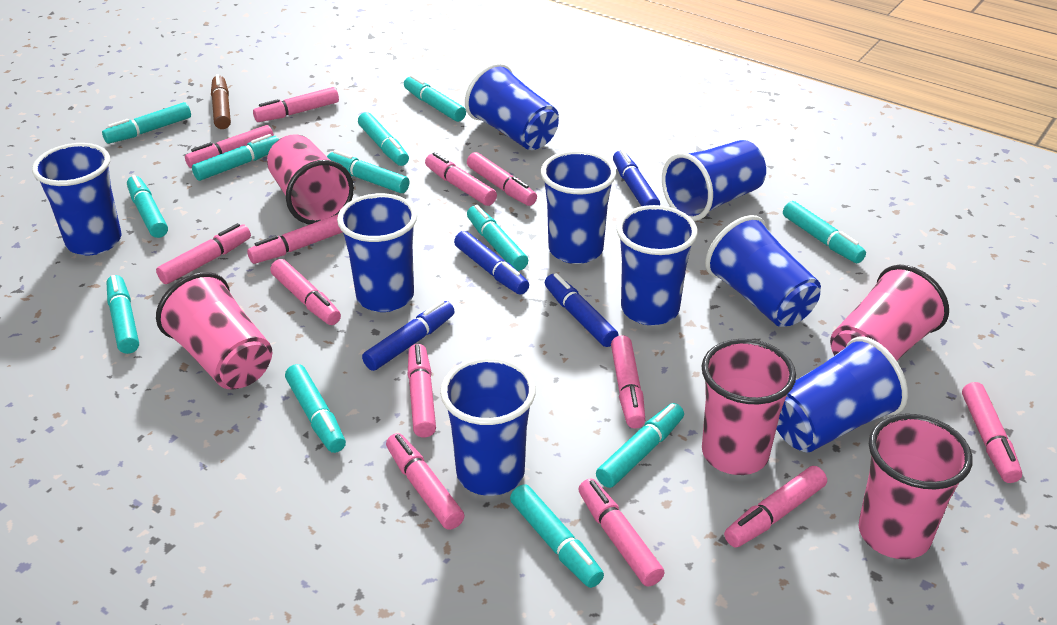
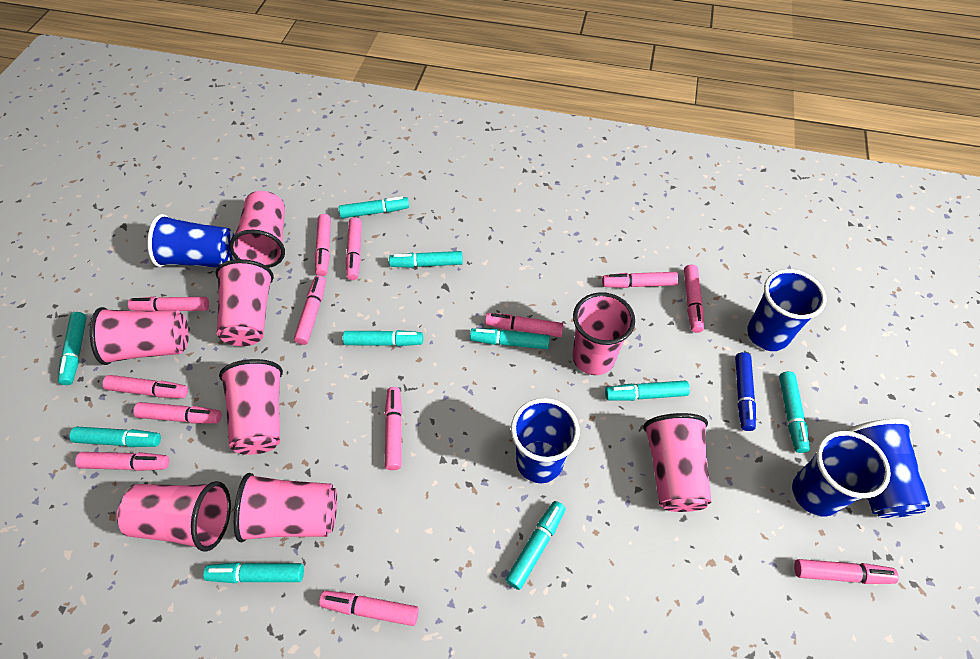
blue cup: [32,143,121,256] [337,193,417,312] [440,357,536,496] [465,63,559,150] [541,150,616,264] [616,205,698,325] [662,140,766,221] [705,215,821,327] [777,337,908,453] = 9 -> [147,214,234,268] [511,398,580,483] [747,269,826,351] [792,431,891,517] [845,419,930,518] = 5
blue marker: [362,300,455,371] [454,231,529,295] [545,273,619,347] [613,150,660,206] = 4 -> [735,352,756,431] = 1
brown marker: [211,74,231,129] = 1 -> none = 0
pink cup: [156,272,273,390] [267,134,354,225] [702,339,796,475] [830,265,949,361] [859,414,973,559] = 5 -> [90,307,189,365] [117,481,231,551] [215,259,274,346] [219,359,283,455] [229,191,285,268] [234,473,337,542] [572,292,635,375] [643,413,712,512] = 8
turquoise marker: [102,102,191,144] [106,275,139,354] [127,175,168,238] [192,134,279,181] [285,364,346,453] [327,150,409,193] [358,112,409,166] [404,75,466,122] [467,205,528,271] [510,484,604,588] [596,403,684,488] [783,201,866,263] = 12 -> [58,312,87,385] [69,427,161,447] [203,562,304,583] [339,197,409,218] [343,330,423,346] [389,251,463,268] [470,328,550,349] [506,501,566,590] [605,381,690,401] [779,371,810,453] = 10

